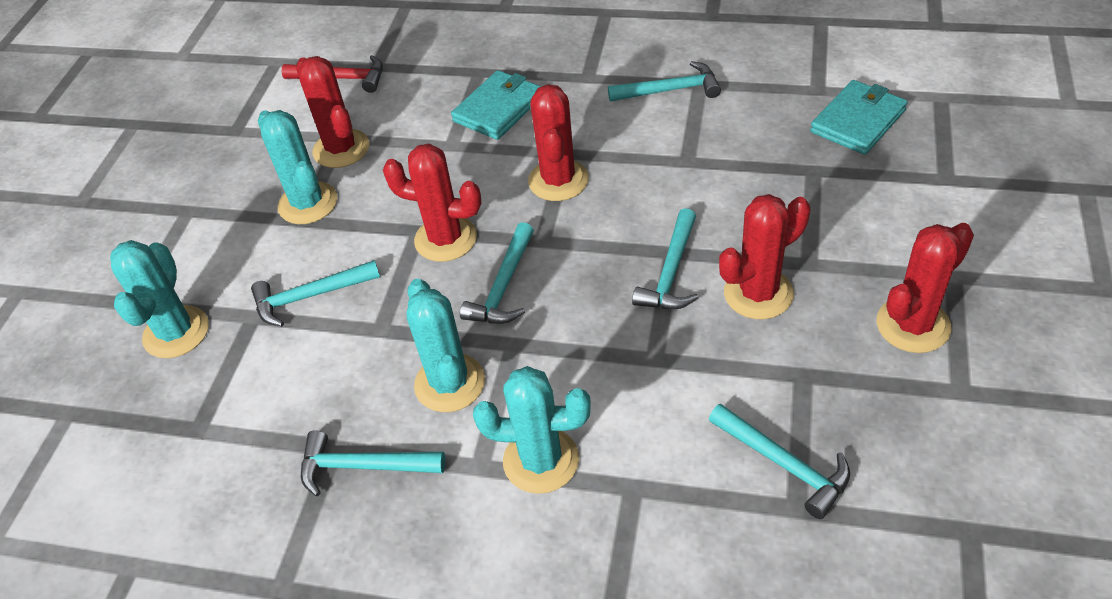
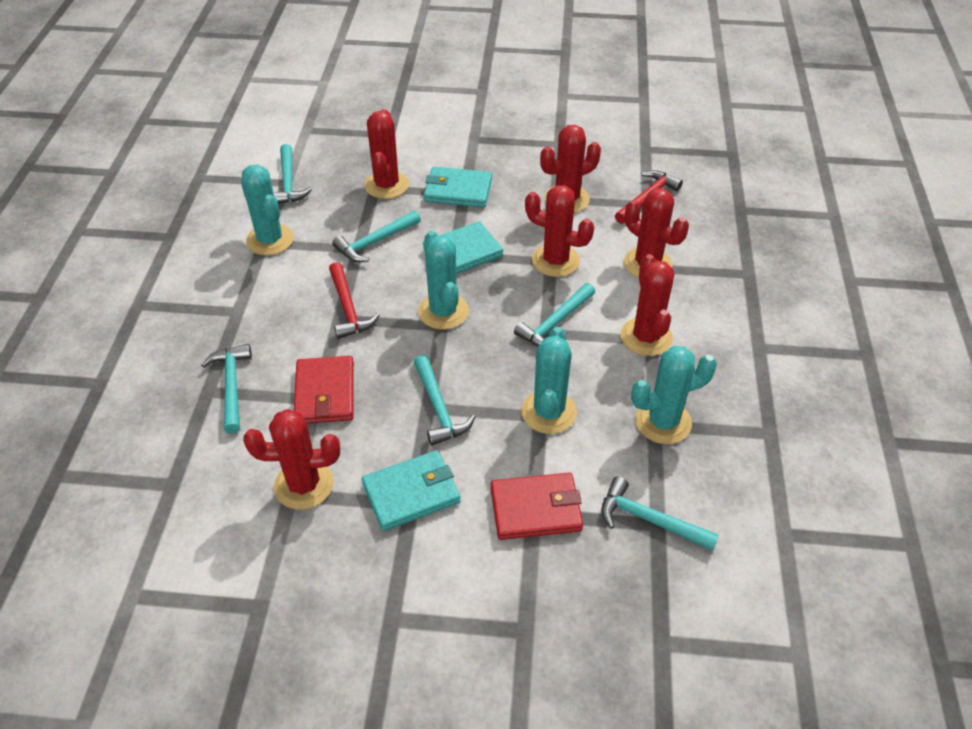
red cactus: [296,56,369,168] [383,144,481,262] [528,84,589,201] [719,194,811,319] [877,223,974,353] = 5 -> [243,409,340,510] [365,109,409,199] [525,185,594,277] [540,125,601,213] [620,254,674,356] [624,188,689,278] = 6
red hammer: [281,55,383,93] = 1 -> [329,262,380,339] [615,170,683,224] = 2
red wallet: none = 0 -> [294,356,354,424] [491,473,583,540] = 2
turquoise wallet: [451,70,541,140] [810,80,908,155] = 2 -> [362,450,461,531] [423,221,503,274] [424,167,492,208] = 3

